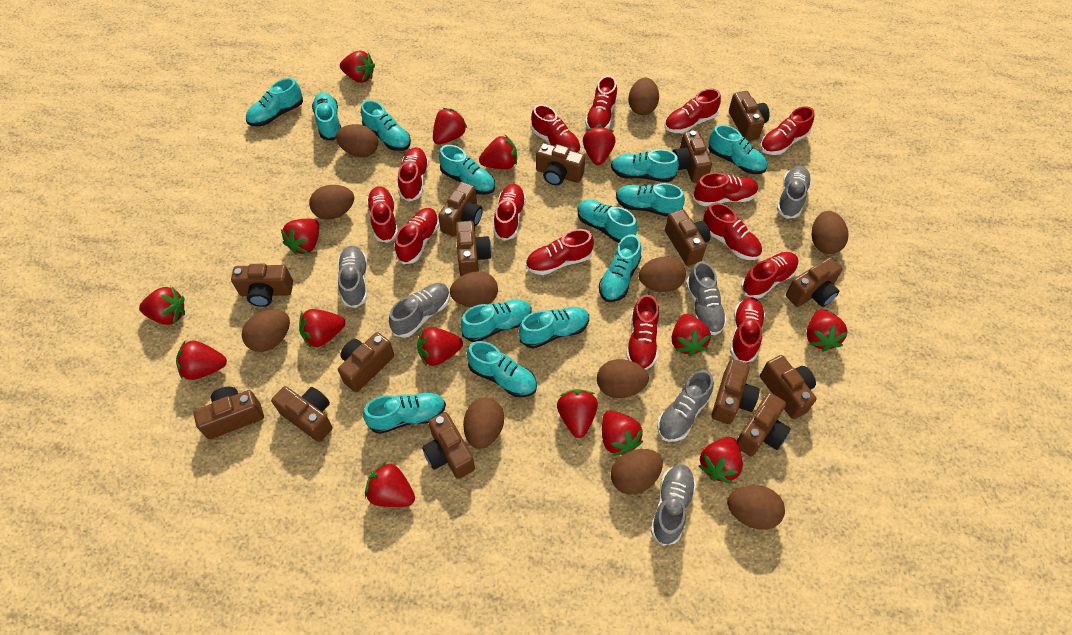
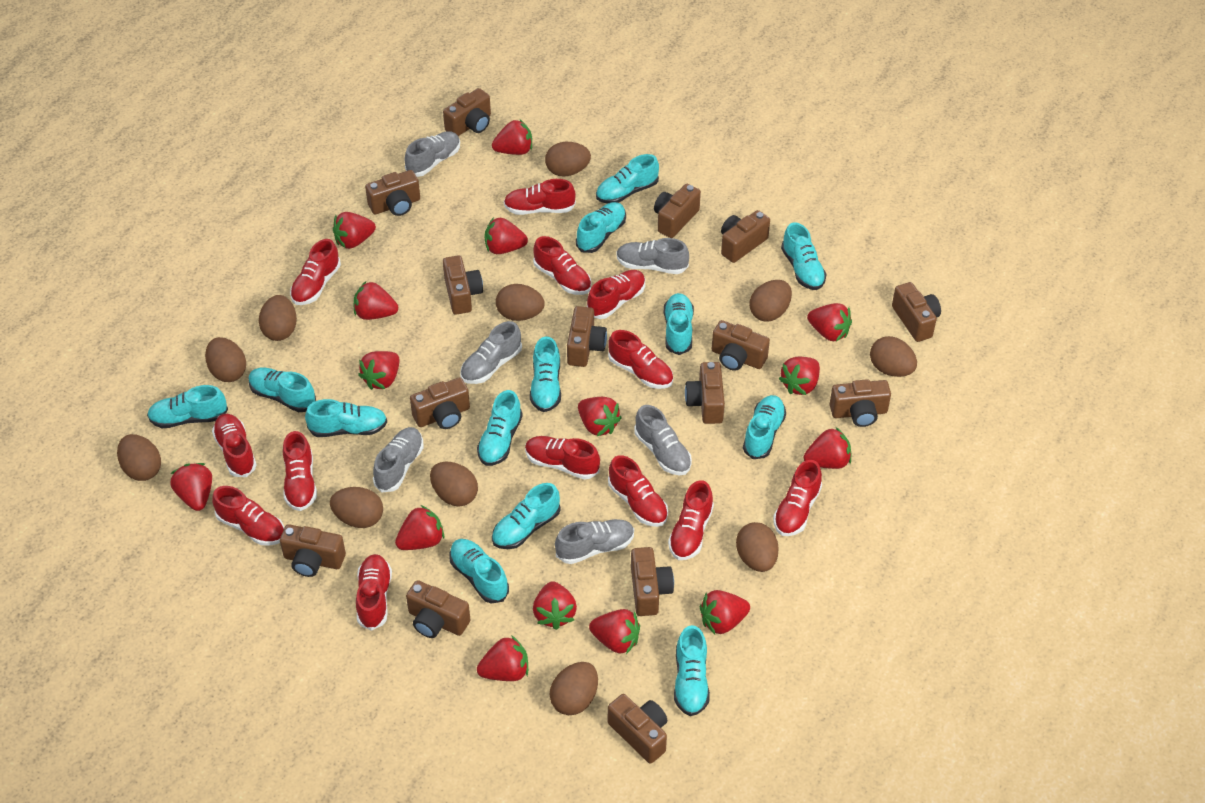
red shoe: [366,186,398,243] [395,208,439,264] [398,147,429,202] [493,184,526,241] [526,229,594,275] [531,104,581,153] [585,76,617,129] [626,294,659,370] [664,89,721,133] [693,173,759,206] [703,203,762,260] [730,297,765,363] [741,252,798,299] [760,106,815,155] = 14 -> [212,414,257,477] [212,486,284,546] [283,431,317,511] [290,239,341,305] [356,554,392,631] [504,179,576,215] [525,436,600,479] [533,236,591,295] [587,270,645,319] [608,330,673,389] [608,455,668,527] [668,480,714,560] [773,460,822,536] = 13

